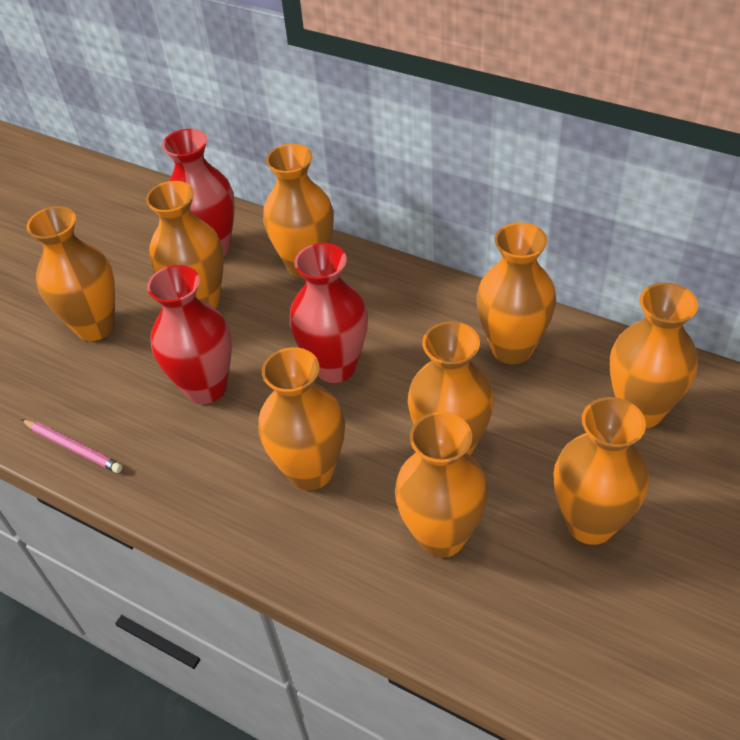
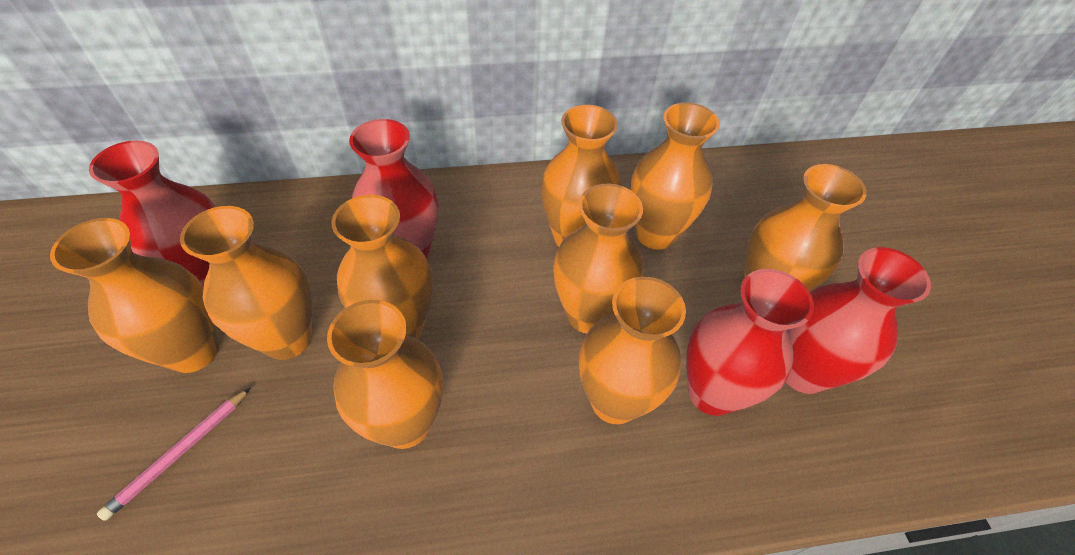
red vase: [147,265,232,404] [162,129,235,256] [289,243,368,383] = 3 -> [89,140,217,288] [349,119,439,259] [686,269,814,416] [786,247,931,394] = 4

